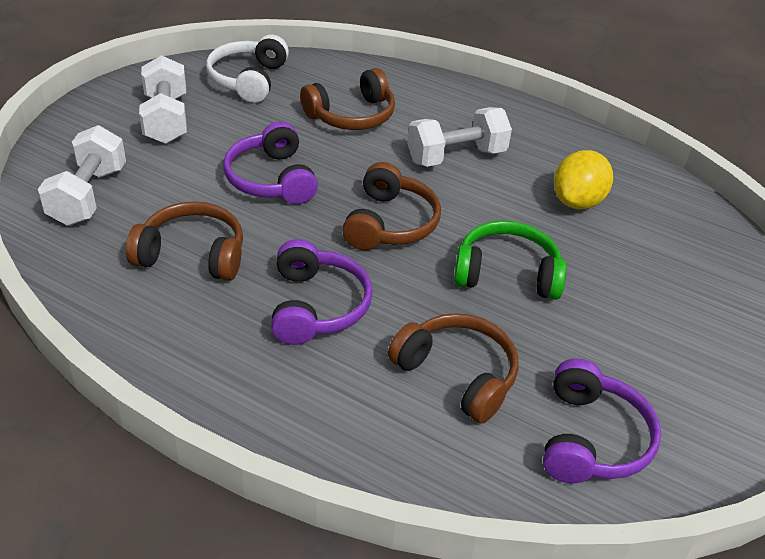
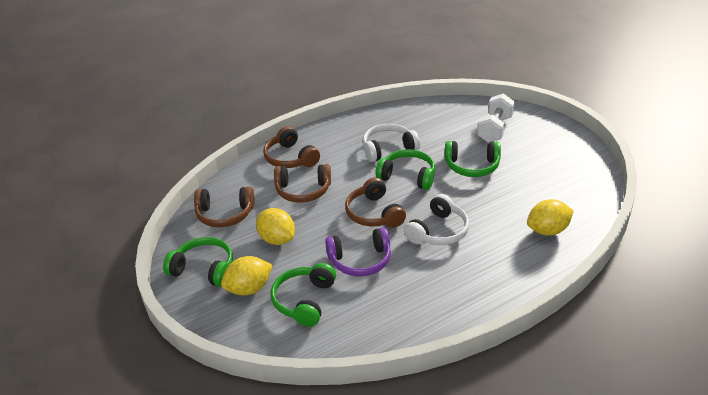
green headphones: [454,221,567,300] = 1 -> [163,237,233,287] [271,263,336,327] [376,149,435,190] [445,141,501,177] = 4
purple headphones: [223,121,318,204] [271,239,373,345] [543,358,661,483] = 3 -> [325,227,391,277] = 1
white dumbbell: [38,125,126,226] [139,55,187,144] [407,107,512,167] = 3 -> [477,93,515,143] = 1
white headphones: [206,35,289,103] = 1 -> [363,124,420,162] [404,194,469,245] = 2
yellow lemon: [554,150,613,209] = 1 -> [221,256,273,295] [256,208,295,245] [527,199,574,236] = 3

